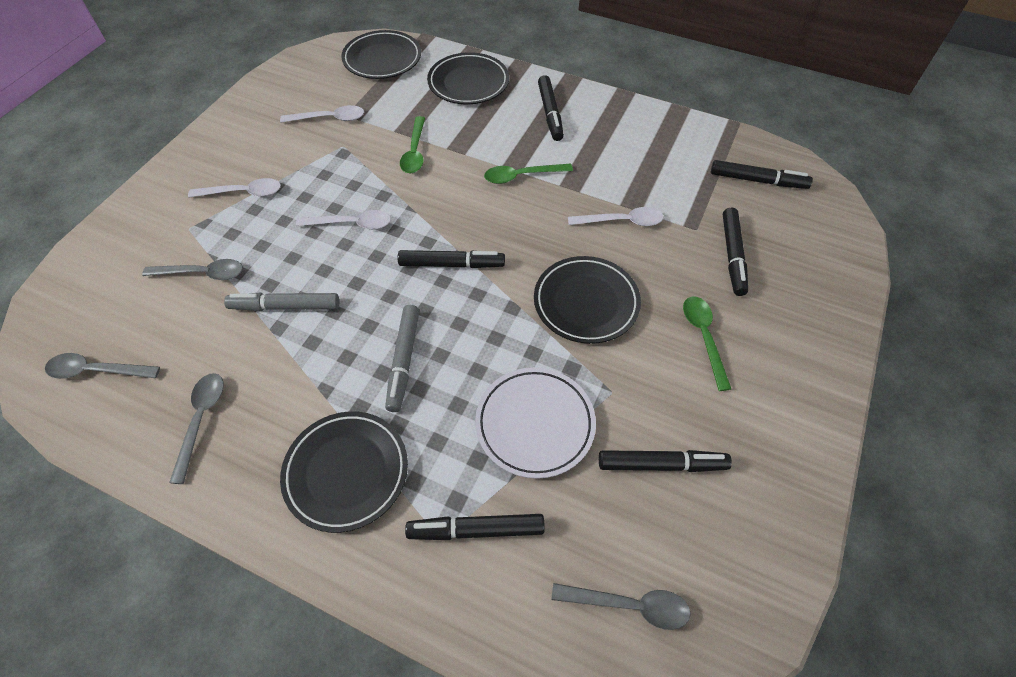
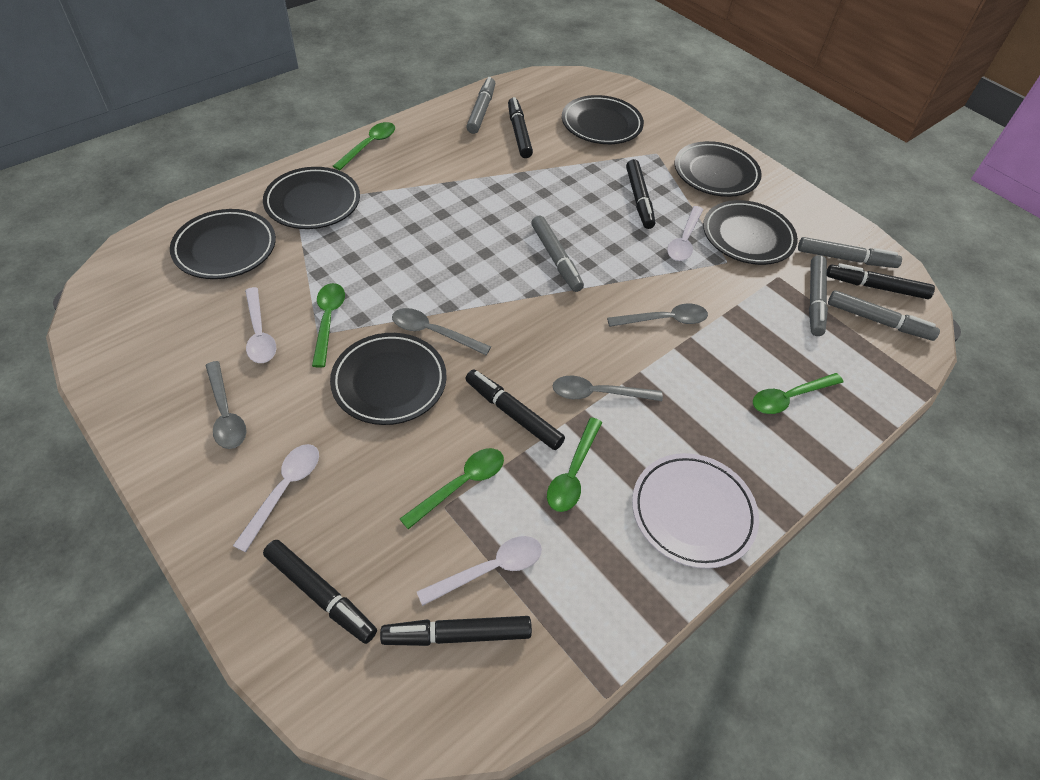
black plate: [280,411,408,533] [341,30,421,79] [427,52,509,104] [534,256,641,344] = 4 -> [170,209,276,279] [263,167,360,229] [330,333,447,425] [562,95,644,144] [675,141,762,197] [703,200,798,265] = 6
green spoon: [400,116,425,173] [484,163,573,184] [683,296,731,391] = 3 -> [312,283,345,368] [333,122,395,170] [400,448,504,529] [547,417,602,512] [753,373,844,414] = 5
grey marker: [224,293,339,311] [385,305,420,412] = 2 -> [466,77,495,134] [531,216,584,292] [798,237,902,268] [809,255,828,336] [828,290,940,341] = 5

